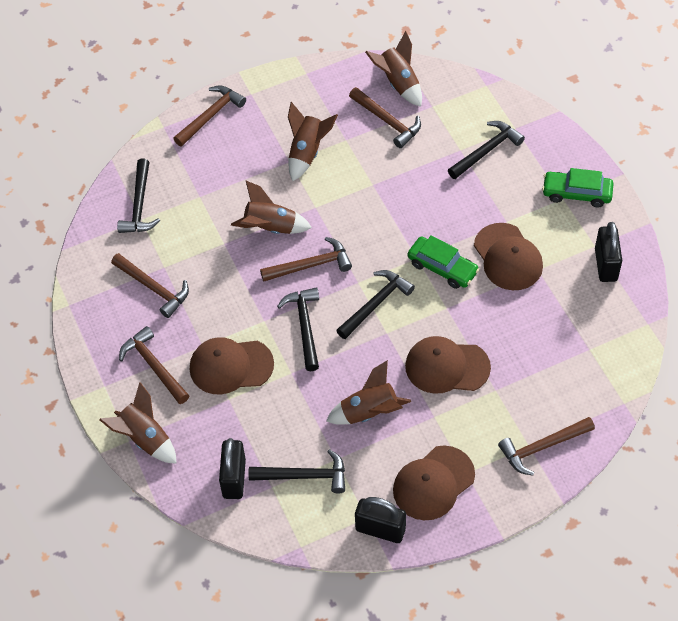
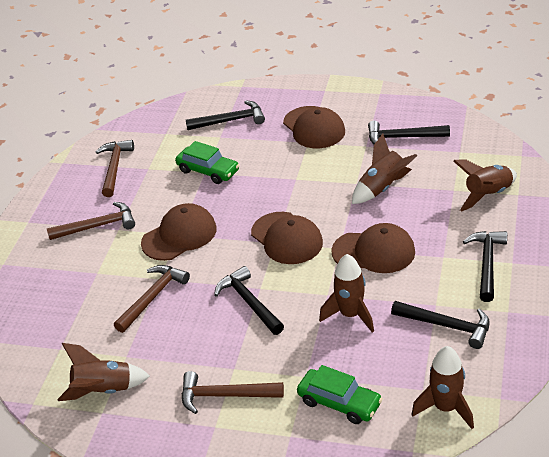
black padlock: [219,438,246,499] [355,497,406,543] [595,222,622,282] = 3 -> none = 0
brown hammer: [111,253,189,318] [119,326,190,404] [173,85,246,146] [260,237,352,282] [349,87,421,148] [498,417,595,475] = 6 -> [47,202,135,240] [95,140,134,197] [114,265,190,333] [182,371,284,414] = 4

